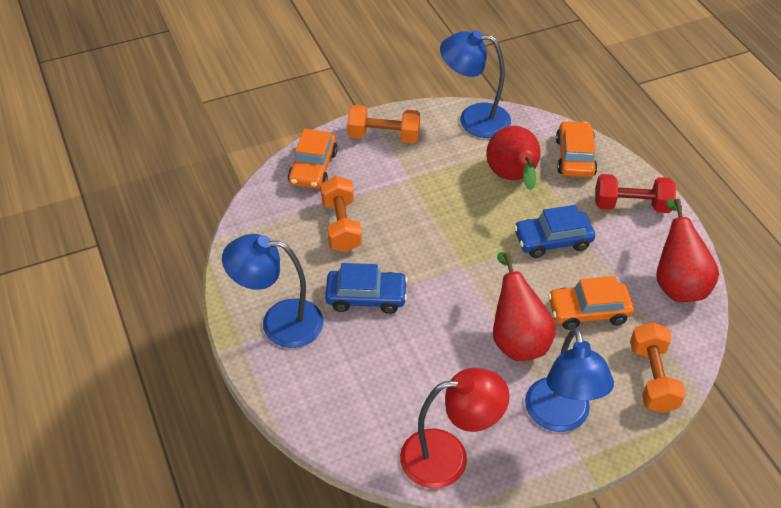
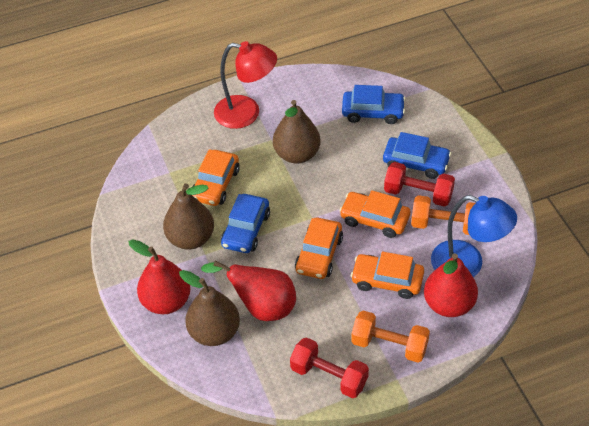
blue car: [325,263,408,314] [514,205,595,258] = 2 -> [221,194,270,253] [342,85,405,124] [383,132,451,179] = 3
blue lamp: [222,234,324,348] [440,30,511,138] [525,328,614,432] = 3 -> [431,195,517,277] = 1
brown pear: none = 0 -> [163,183,214,250] [179,270,240,346] [273,100,321,164] = 3
orange car: [288,129,338,189] [548,276,634,330] [556,121,598,177] = 3 -> [192,149,240,206] [295,218,343,279] [339,190,411,238] [351,251,424,299] = 4
orange dumbbell: [321,176,362,252] [347,105,420,143] [630,322,686,413] = 3 -> [351,311,430,362] [411,195,476,235] = 2
red dumbbell: [595,174,676,213] = 1 -> [290,337,369,398] [384,162,455,207] = 2

